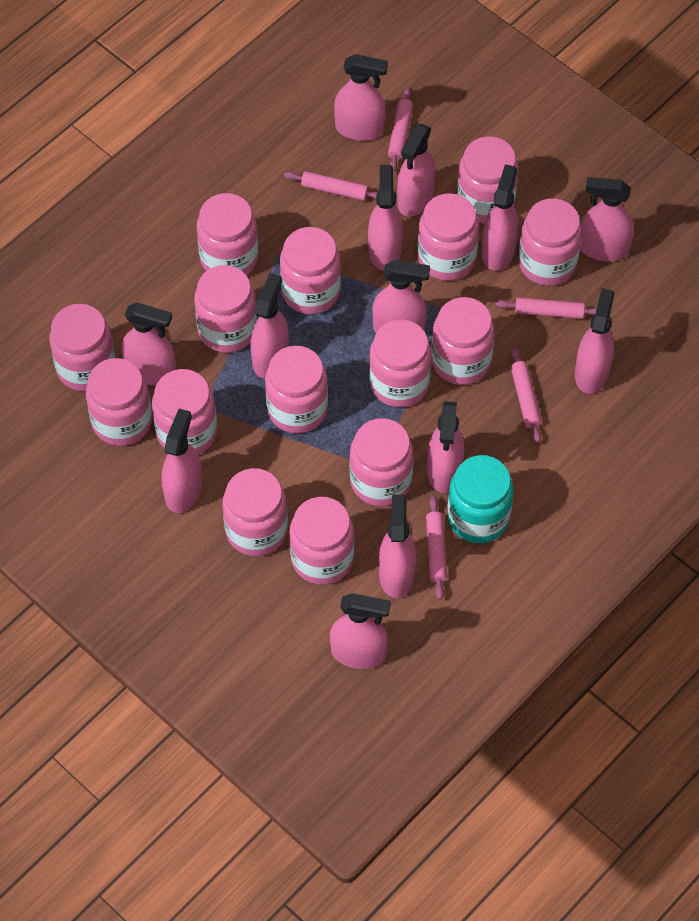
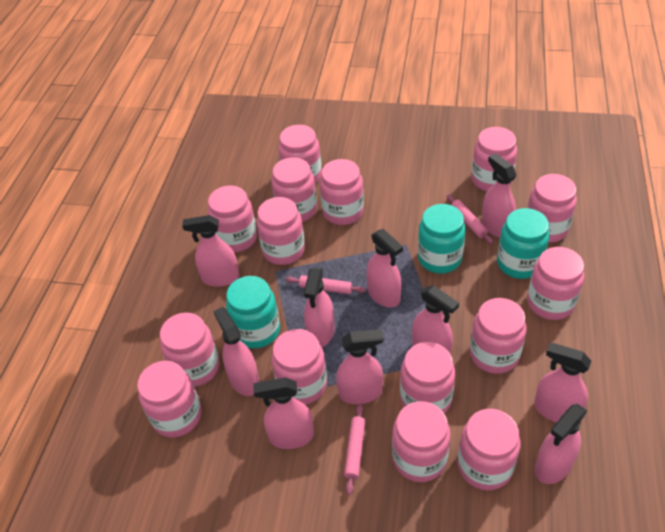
pink rolling pin: [284,171,377,201] [388,87,413,172] [426,496,447,600] [496,297,597,319] [511,347,541,443] = 5 -> [286,275,366,294] [344,403,366,495] [447,195,493,244] = 3
pink spray bottle: [121,302,176,385] [162,409,202,513] [250,273,289,378] [330,593,391,669] [334,54,388,141] [368,165,403,271] [372,260,430,333] [379,494,416,598] [397,124,436,216] [427,401,464,493] [482,164,519,271] [575,288,614,394] [580,177,634,261] = 13 -> [182,215,239,287] [213,307,260,396] [253,377,314,449] [304,268,335,347] [336,329,384,404] [366,229,403,308] [412,286,459,354] [482,153,516,238] [534,343,591,423] [535,404,587,484] = 10
turquoise jar: [448,455,513,543] = 1 -> [226,276,280,348] [418,204,466,274] [497,208,550,279] = 3

